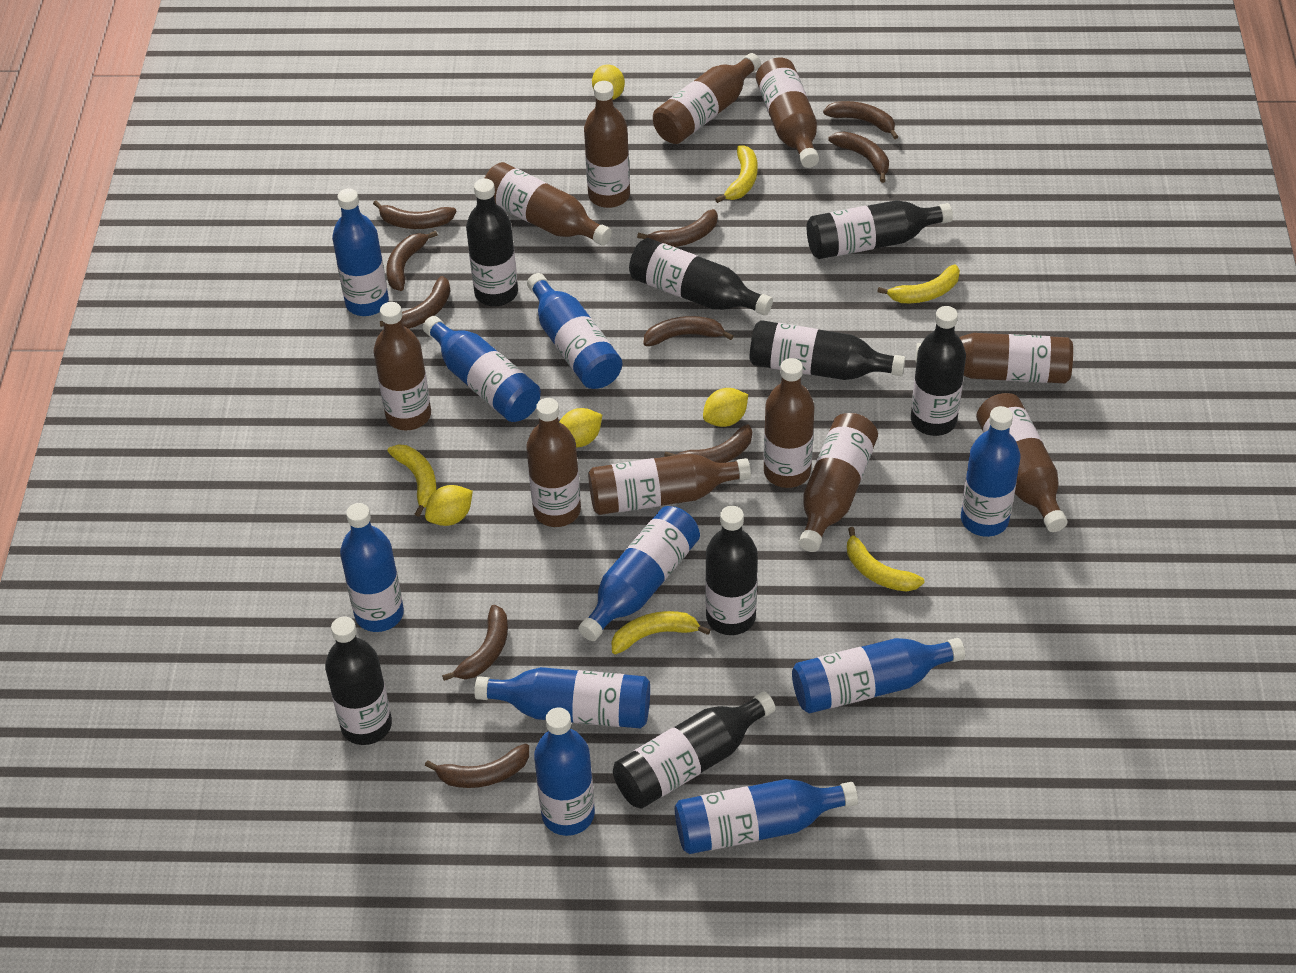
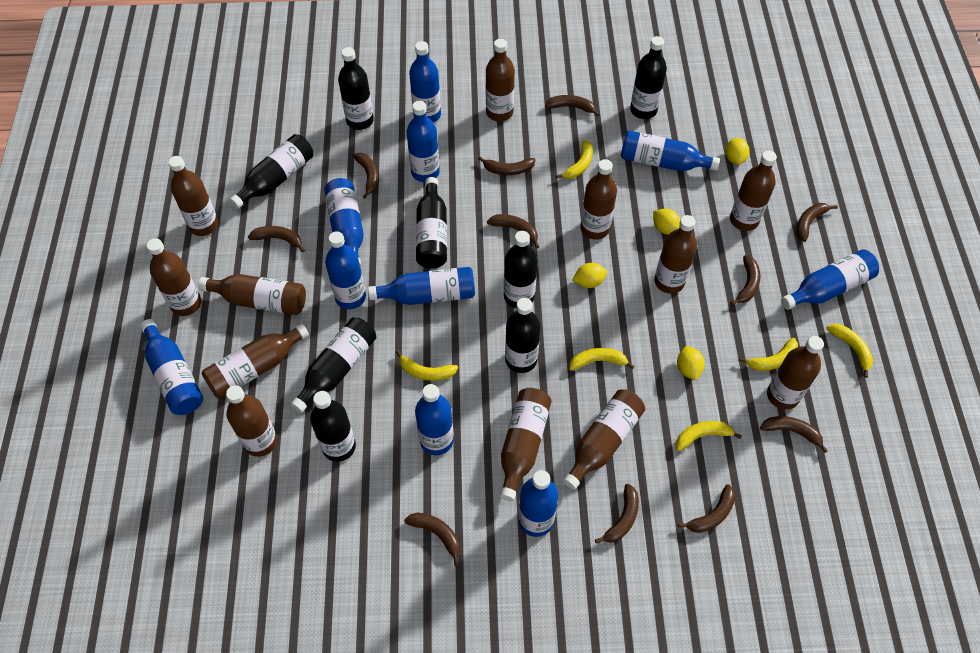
brown banana: [373,200,456,229] [380,276,450,329] [386,231,438,291] [425,743,529,788] [442,605,508,681] [637,209,718,247] [643,316,733,346] [664,424,752,463] [823,101,898,139] [828,132,889,183] = 10 -> [248,226,305,252] [353,153,379,199] [404,513,460,566] [478,157,536,175] [487,214,539,248] [545,95,600,117] [595,484,639,544] [678,484,735,533] [730,255,760,305] [760,416,828,453] [796,203,838,242] = 11
brown bottle: [374,302,431,430] [484,162,612,246] [526,398,581,527] [584,81,630,208] [588,453,751,515] [653,53,761,144] [756,58,819,168] [764,358,815,488] [799,413,878,552] [916,333,1073,383] [976,393,1068,532] = 11 -> [147,238,201,316] [168,156,219,236] [198,274,306,315] [202,324,309,398] [226,385,277,457] [486,39,515,121] [499,388,552,501] [563,389,645,490] [580,159,617,239] [654,215,697,294] [730,151,777,231] [767,336,824,410] = 12
yellow banana: [387,444,437,517] [611,611,710,654] [715,145,758,203] [847,527,924,592] [877,264,960,303] = 5 -> [396,350,458,381] [555,140,593,179] [569,348,635,371] [675,421,742,451] [739,338,798,371] [826,324,873,378] = 6

